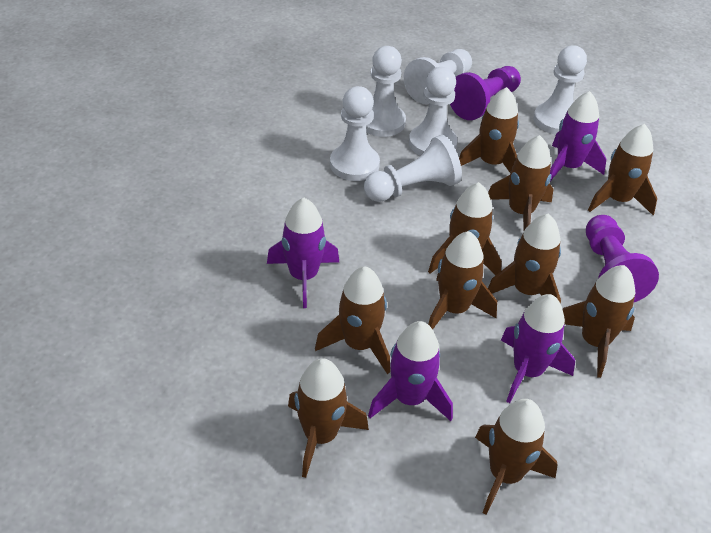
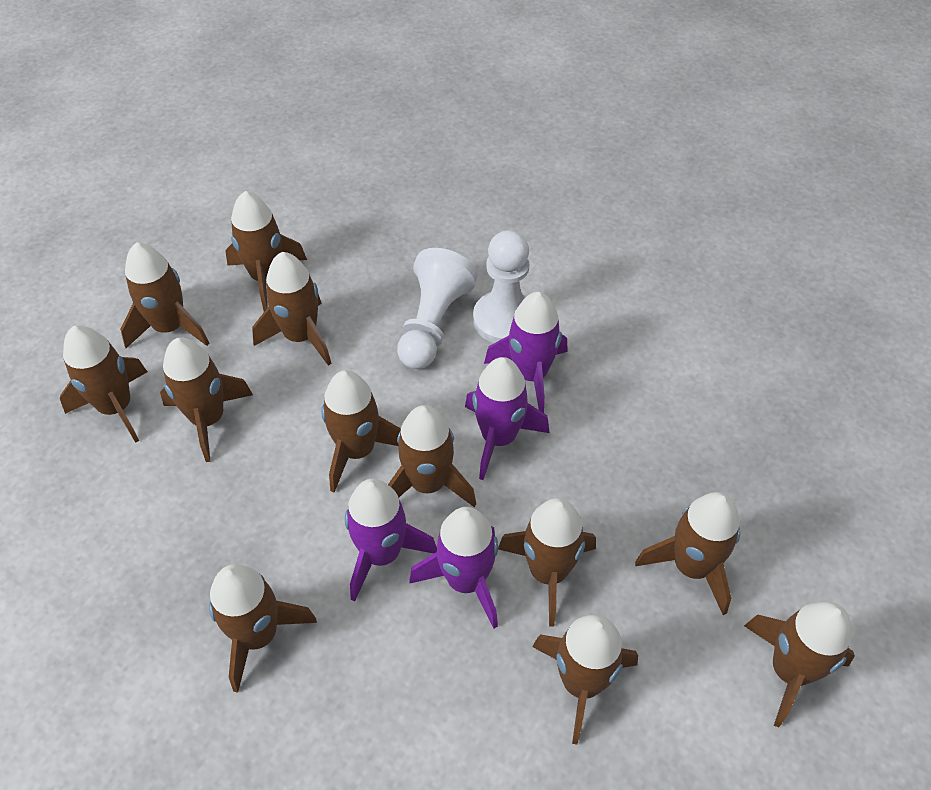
brown rocket: [288,358,369,478] [315,266,390,374] [428,182,502,275] [428,231,497,330] [459,87,519,172] [475,399,558,515] [488,135,553,230] [488,214,561,304] [563,265,635,378] [588,124,657,215] = 10 -> [60,325,147,443] [120,242,210,348] [160,337,253,462] [209,564,317,693] [225,191,307,312] [252,252,332,366] [321,370,401,492] [388,405,476,507] [498,498,596,627] [532,615,638,745] [635,492,740,615] [744,602,855,728] = 12
purple pawn: [450,66,521,120] [586,215,659,302] = 2 -> none = 0
white pawn: [330,86,380,181] [364,135,462,202] [366,46,406,137] [404,49,472,104] [409,67,458,156] [533,46,587,134] = 6 -> [397,248,478,369] [473,230,529,343] = 2

